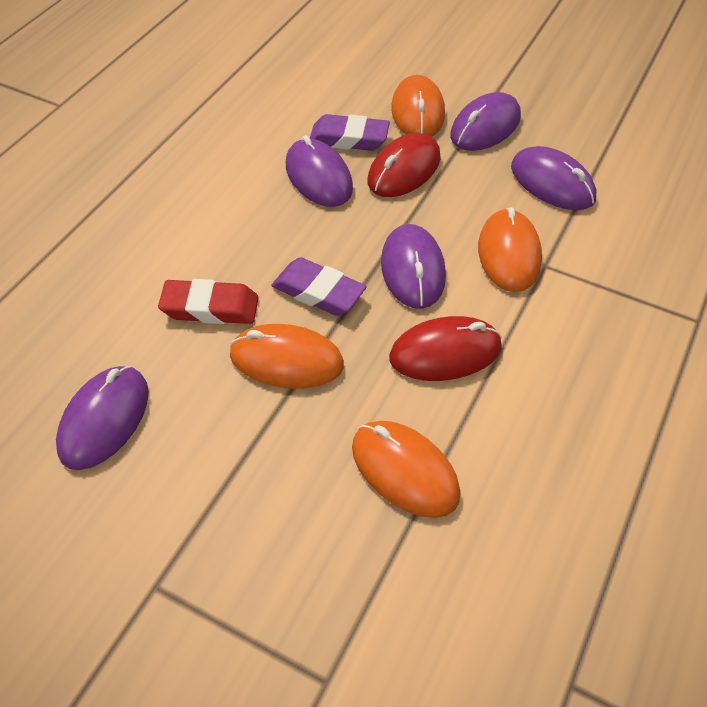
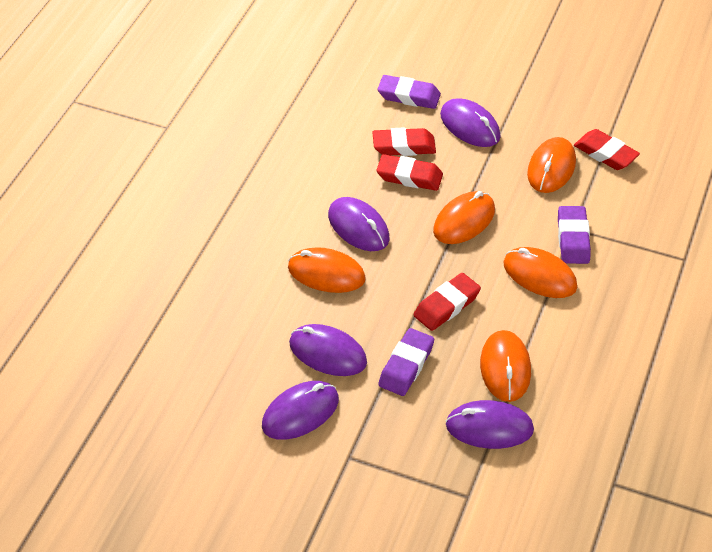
orange mouse: [229,324,344,389] [352,421,460,518] [391,75,445,137] [478,207,542,292] = 4 -> [288,247,366,293] [433,191,495,244] [480,330,531,402] [503,247,577,298] [527,137,576,193] = 5
purple eraser: [272,257,367,316] [310,114,390,151] = 2 -> [378,75,441,109] [378,328,434,396] [558,206,591,264] = 3
red eraser: [158,279,259,324] = 1 -> [372,128,436,156] [376,154,443,191] [413,273,481,331] [574,129,640,170] = 4
red mouse: [368,133,441,197] [389,316,502,381] = 2 -> none = 0

